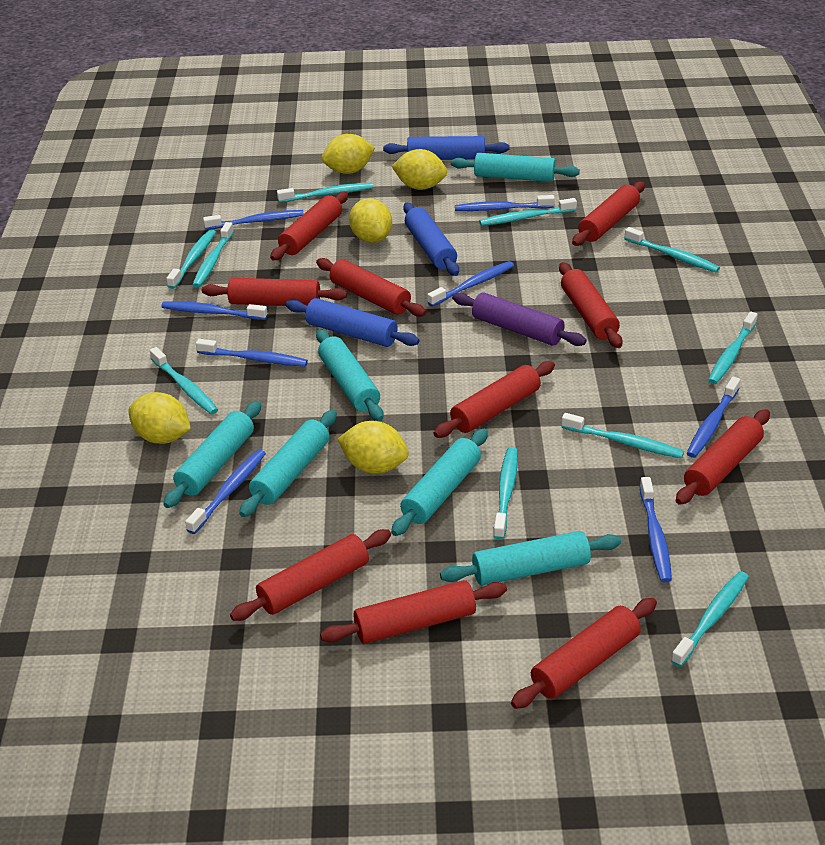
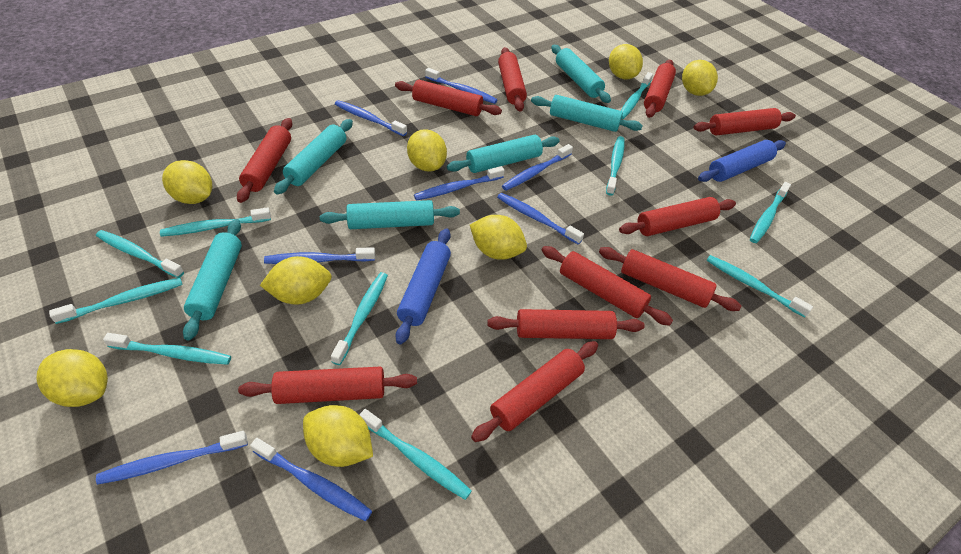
blue rolling pin: [285,298,420,347] [383,136,509,160] [403,203,459,276] = 3 -> [396,228,451,344] [698,140,786,182] = 2
purple rolling pin: [452,292,587,346] = 1 -> none = 0
red rolling pin: [202,278,347,306] [230,529,391,621] [270,191,348,260] [316,258,426,317] [320,580,507,644] [434,361,555,438] [511,598,657,709] [559,262,623,348] [572,182,645,246] [676,409,770,505] = 10 -> [237,118,292,203] [238,367,417,404] [395,80,502,116] [471,341,598,442] [487,309,645,339] [498,47,527,112] [542,246,673,326] [599,247,741,311] [619,197,736,236] [644,60,676,118] [693,108,796,135] = 11
yellow lemon: [129,392,191,444] [322,134,375,174] [338,421,409,474] [349,199,392,243] [392,149,447,190] = 5 -> [36,349,108,407] [162,160,212,204] [260,256,332,305] [303,405,373,467] [407,129,447,172] [470,215,527,260] [609,44,643,79] [682,60,718,96] = 8

